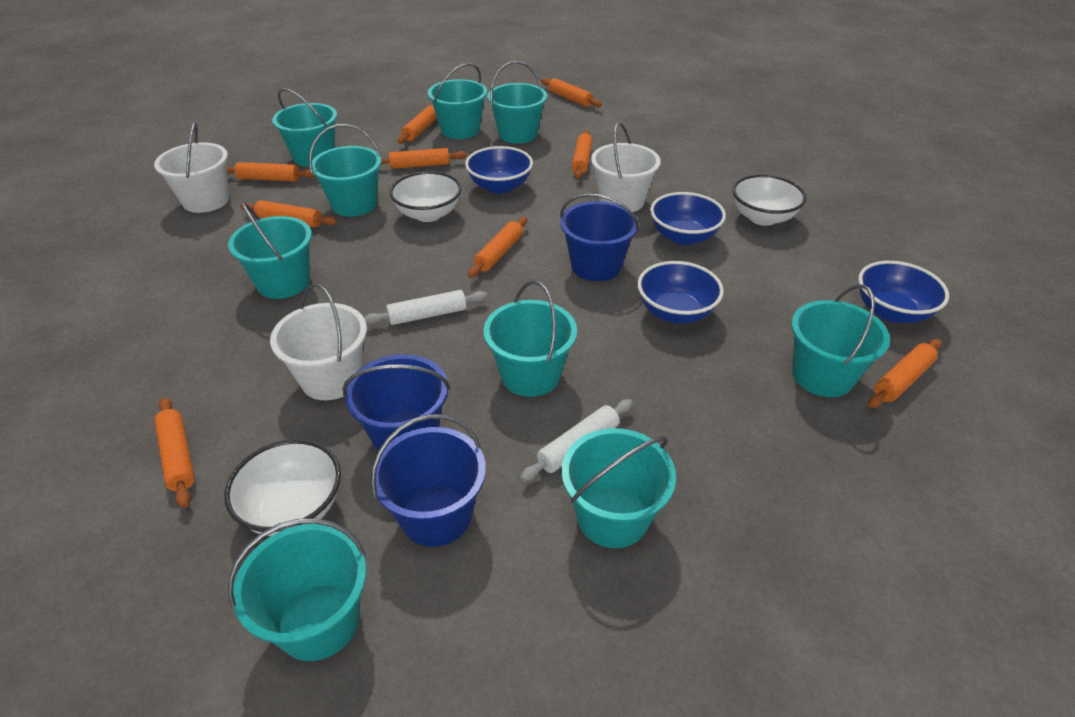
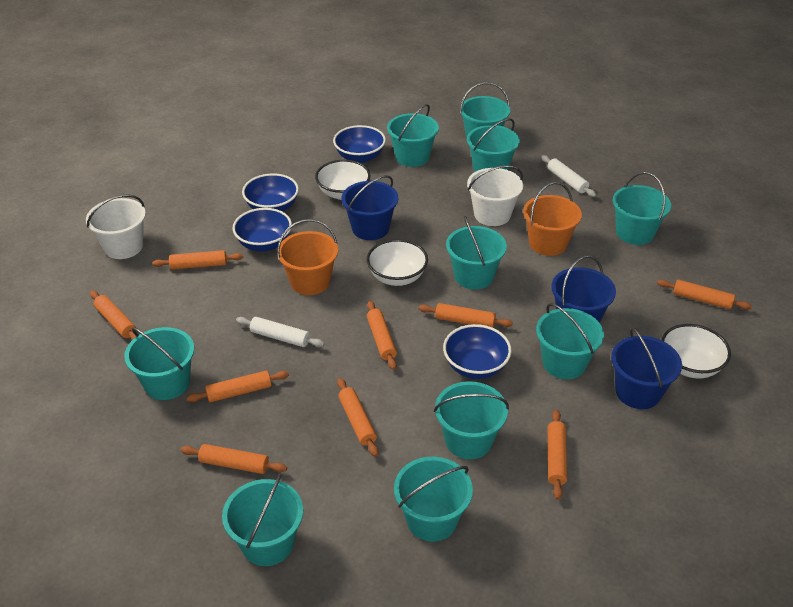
orange bucket: none = 0 -> [277,219,338,295] [523,182,582,256] = 2
turquoise bucket: [228,202,312,299] [228,518,366,661] [272,88,337,167] [309,124,381,217] [428,63,487,139] [484,280,577,397] [487,61,547,144] [561,428,676,548] [791,284,890,397] = 9 -> [124,327,194,400] [222,474,303,566] [387,104,439,167] [394,457,473,542] [434,381,509,459] [446,216,507,290] [460,82,510,139] [467,118,520,172] [536,303,604,379] [613,172,671,245] = 10
white bucket: [154,122,229,213] [270,283,367,400] [591,122,661,212] = 3 -> [86,194,146,259] [467,165,523,226] = 2

